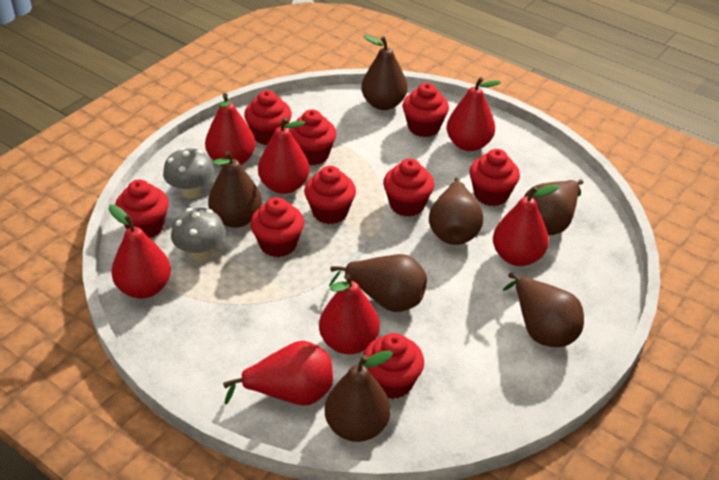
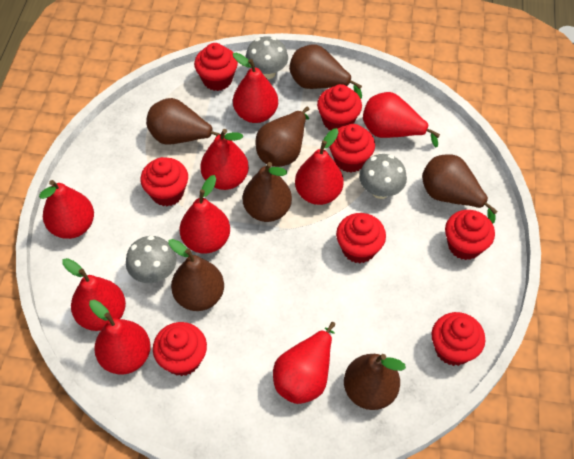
grey mushroom: [163,148,214,199] [171,208,226,261] = 2 -> [126,236,177,283] [245,37,288,79] [359,154,407,199] = 3
red cupcake: [115,180,169,238] [244,90,292,145] [250,197,304,257] [289,109,336,165] [304,166,356,224] [363,333,424,399] [383,159,434,217] [403,83,449,137] [469,149,520,206] = 9 -> [141,157,188,206] [153,322,207,376] [194,43,238,91] [317,84,362,130] [329,124,375,172] [336,213,386,263] [432,312,485,366] [445,210,495,260] = 8
red pear: [109,205,171,299] [205,93,255,166] [223,341,333,405] [258,117,309,194] [319,274,380,354] [447,77,501,151] [493,185,559,266] = 7 -> [39,180,94,239] [62,258,126,331] [89,300,151,375] [180,175,230,254] [200,129,249,190] [233,53,278,123] [273,322,335,404] [295,128,344,205] [363,92,440,148] = 9

